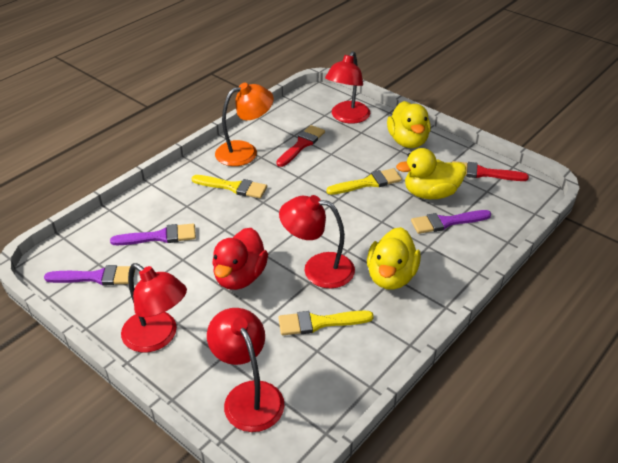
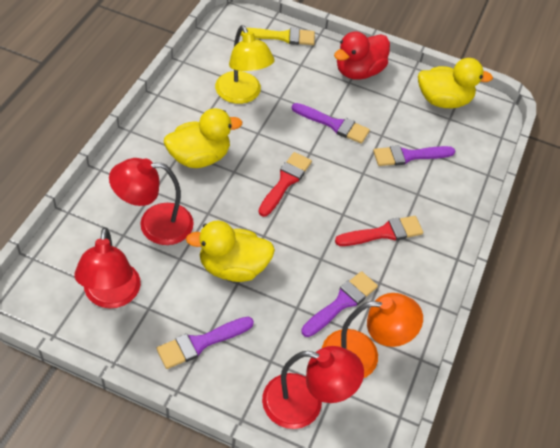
purple brush: [44,265,136,285] [110,223,196,245] [411,210,491,234] = 3 -> [157,317,254,369] [292,103,370,144] [301,271,378,337] [373,145,455,166] = 4
red lamp: [121,263,187,352] [207,308,285,432] [279,195,355,288] [325,51,370,124] = 4 -> [74,227,141,308] [109,158,194,245] [262,346,364,429] = 3
yellow brush: [192,175,267,198] [278,311,374,335] [326,168,402,195] = 3 -> [241,28,315,45] = 1
yellow lamp: none = 0 -> [215,25,275,104] = 1

